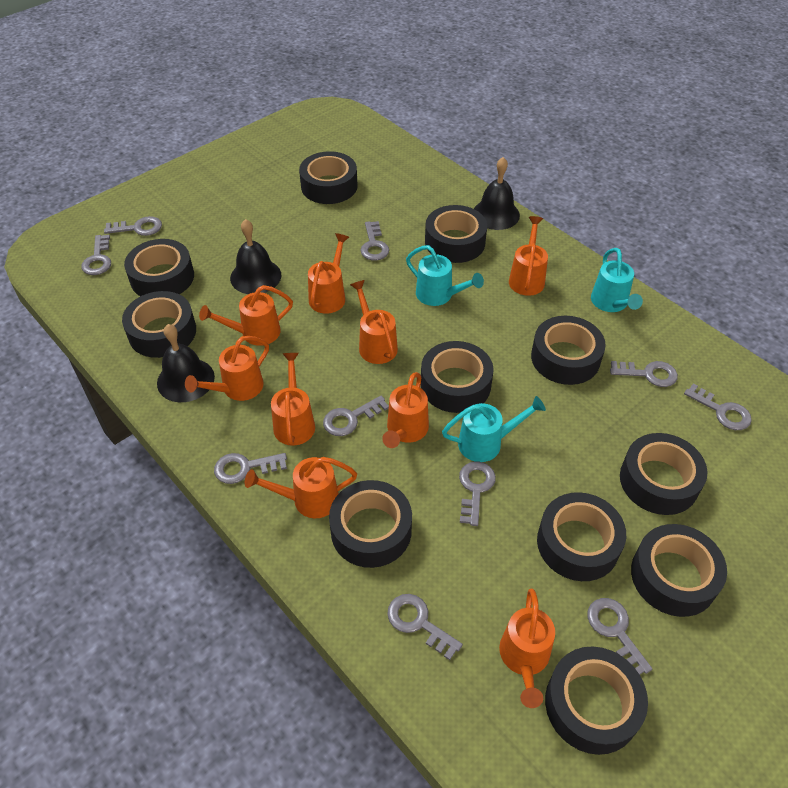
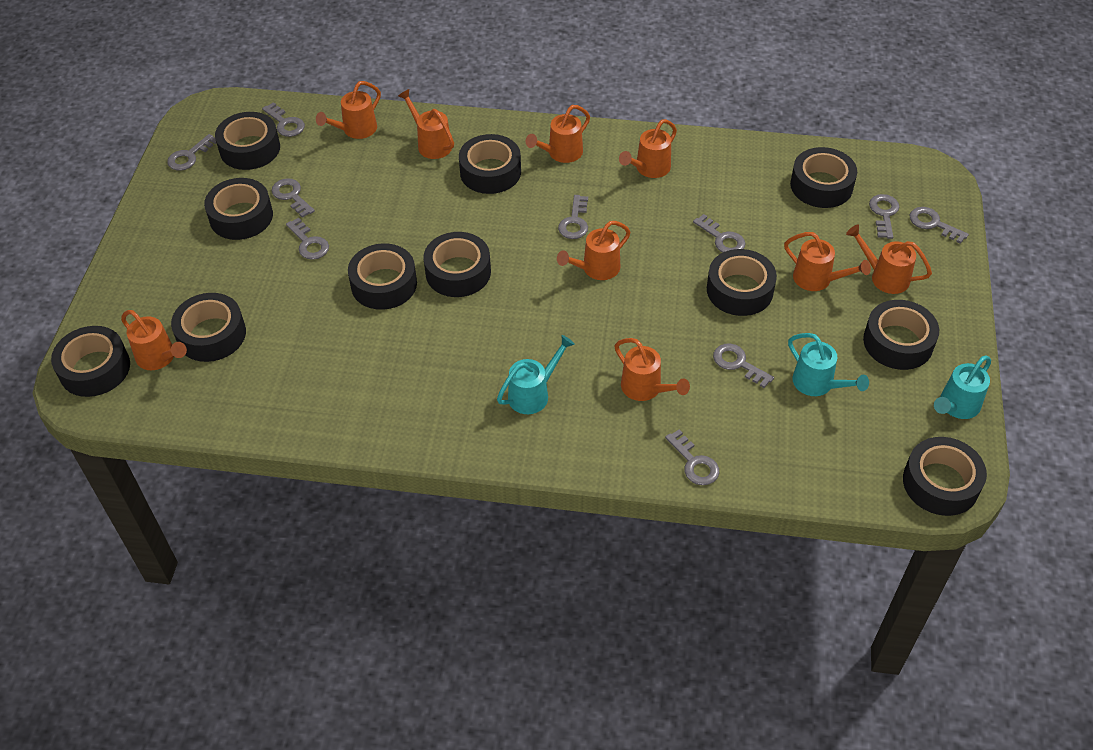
black bell: [157,324,215,402] [230,219,281,294] [474,157,520,230] = 3 -> none = 0

